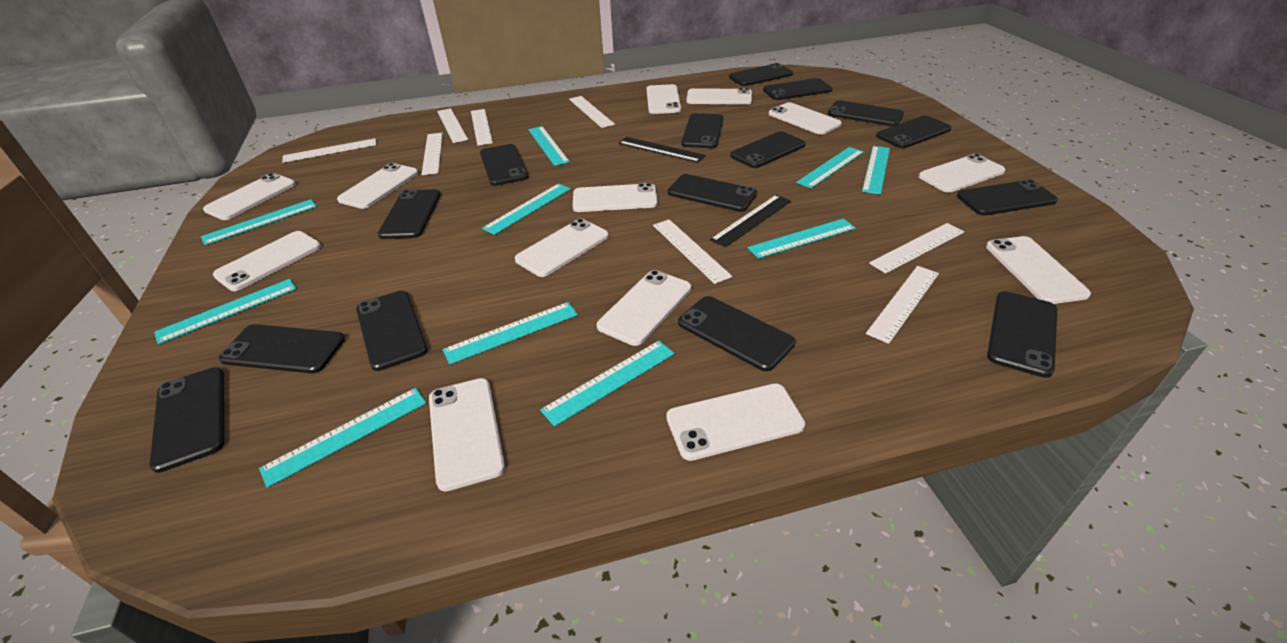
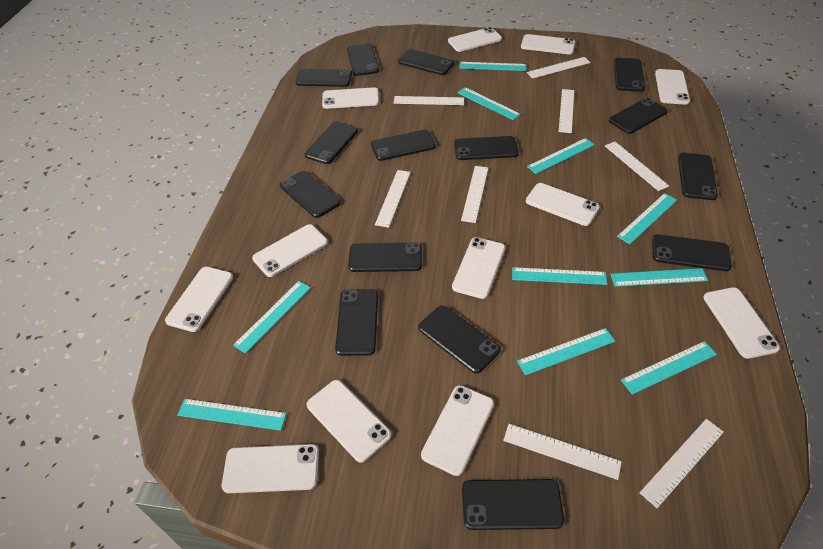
black ruler: [618,137,706,163] [710,195,791,248] = 2 -> none = 0
white phone: [203,173,296,220] [213,231,321,291] [337,163,418,209] [429,378,505,491] [515,219,609,277] [573,183,658,212] [597,270,691,346] [647,84,681,114] [666,383,805,461] [687,88,752,105] [769,102,842,135] [919,154,1005,193] [986,236,1091,304] = 13 -> [165,266,233,332] [222,444,319,493] [252,224,328,277] [307,380,391,463] [322,87,379,109] [421,385,494,476] [448,27,502,52] [452,237,505,299] [521,34,575,54] [526,183,600,226] [655,69,690,105] [703,287,780,359] = 12

